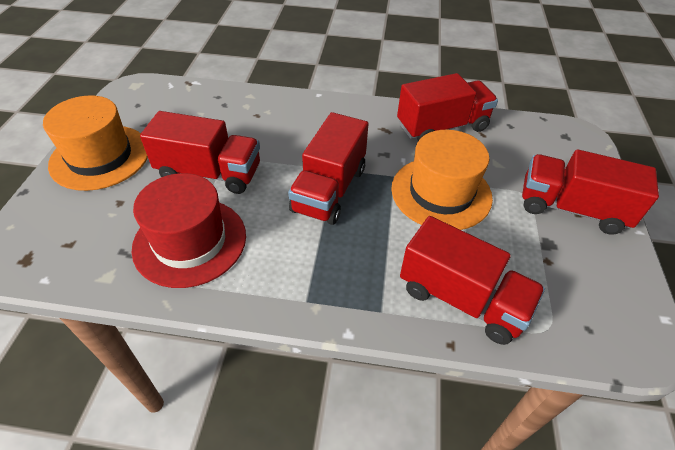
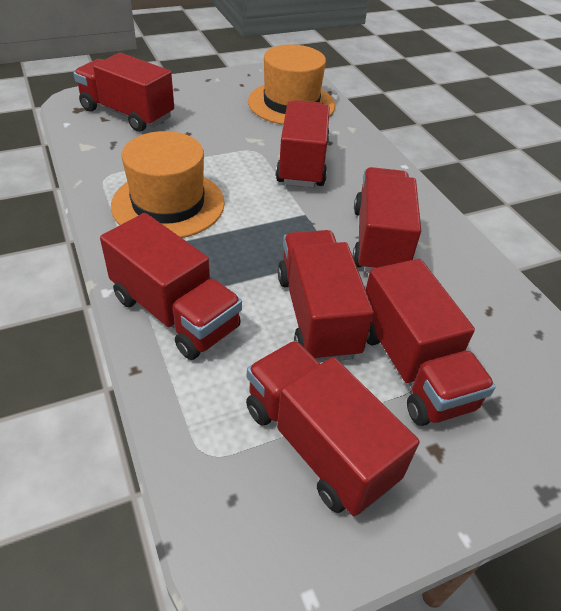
red hat: [132,173,246,288] = 1 -> none = 0
red truck: [140,111,260,194] [288,112,369,225] [397,73,498,141] [400,216,545,345] [522,149,659,235] = 5 -> [73,53,174,132] [100,213,242,360] [246,341,419,516] [276,100,330,188] [278,230,374,363] [353,167,421,273] [366,259,496,426] = 7

